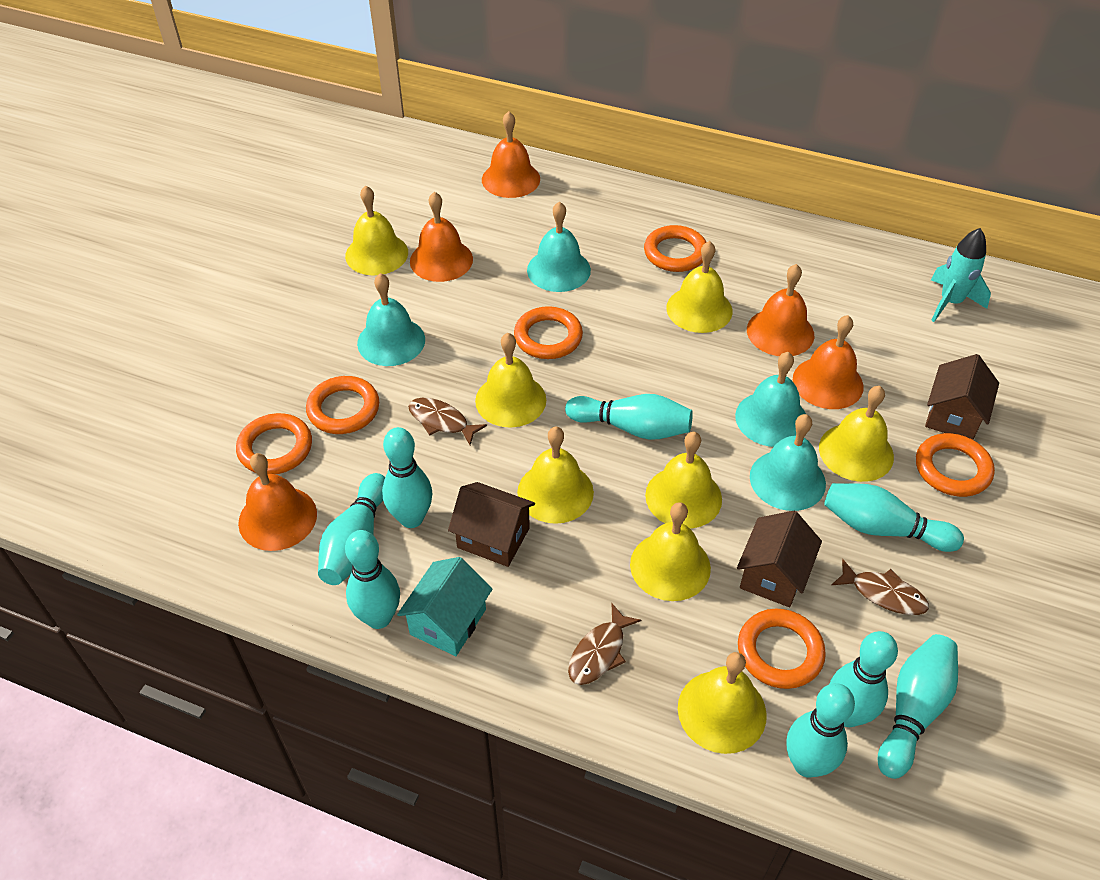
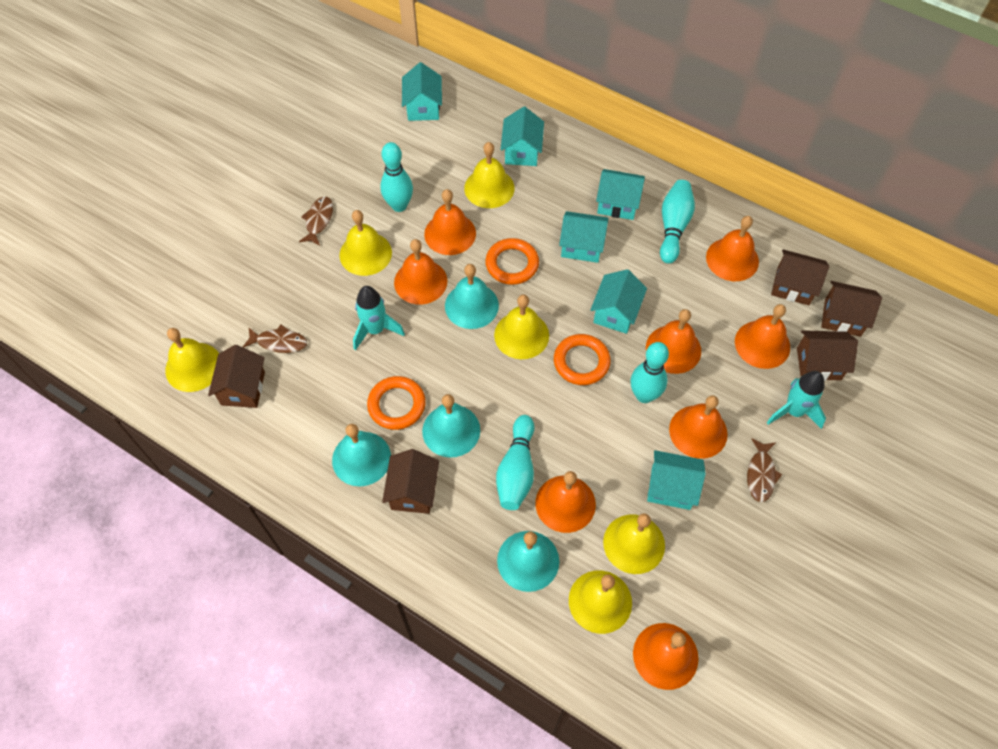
brown house: [448,482,535,567] [737,511,822,607] [925,354,999,440] = 3 -> [208,345,265,408] [382,449,439,514] [771,249,829,305] [797,330,858,381] [821,281,882,337] = 5
orange bell: [238,453,317,551] [410,192,473,282] [482,111,540,198] [747,264,814,356] [793,315,864,409] = 5 -> [394,239,447,305] [424,189,476,255] [536,471,596,533] [633,623,699,690] [646,309,701,374] [669,395,728,459] [706,216,759,281] [735,304,790,369] = 8
orange ring: [236,413,312,474] [306,376,379,434] [514,306,583,359] [644,225,706,272] [738,609,826,689] [916,433,995,497] = 6 -> [367,376,426,430] [485,238,539,285] [554,334,611,385] = 3
turquoise bowling pin: [318,473,385,585] [345,530,400,629] [382,427,433,528] [565,394,693,440] [786,683,855,778] [824,483,964,552] [830,631,898,727] [878,634,958,779] = 8 -> [380,142,413,212] [496,415,534,510] [630,342,669,403] [660,180,695,264] = 4
turquoise house: [397,557,493,656] = 1 -> [402,62,442,121] [501,107,544,166] [559,211,608,263] [590,269,647,334] [596,169,645,220] [647,450,706,510] = 6
turquoise rocket: [931,228,991,322] = 1 -> [353,286,405,351] [767,371,826,429] = 2
yellow bell: [345,186,408,275] [475,333,546,428] [517,427,594,524] [630,502,711,601] [645,432,722,529] [667,241,733,333] [678,652,767,754] [819,386,894,482] = 8 -> [165,328,219,392] [339,210,392,276] [464,142,515,208] [494,295,549,359] [569,570,632,634] [603,513,665,574] = 6

